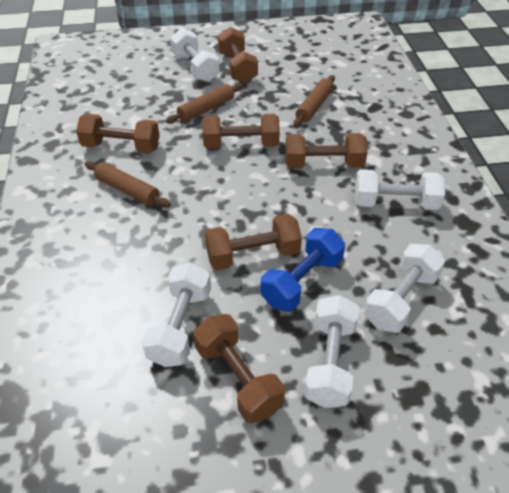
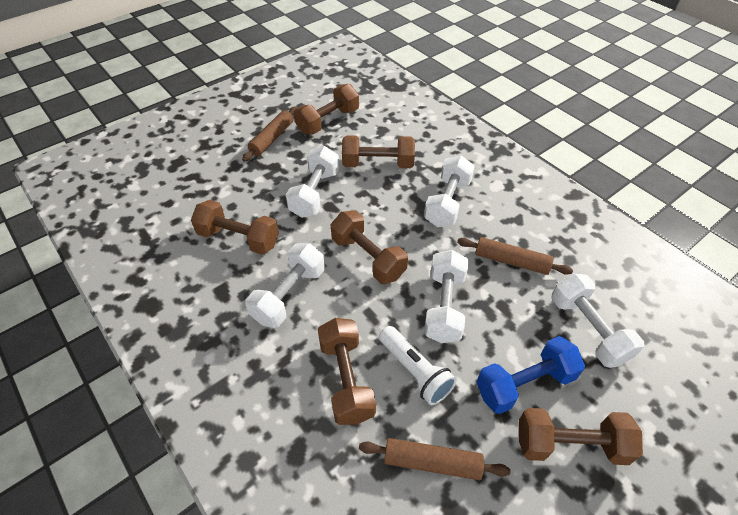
white flashlight: none = 0 -> [379,326,457,405] = 1

